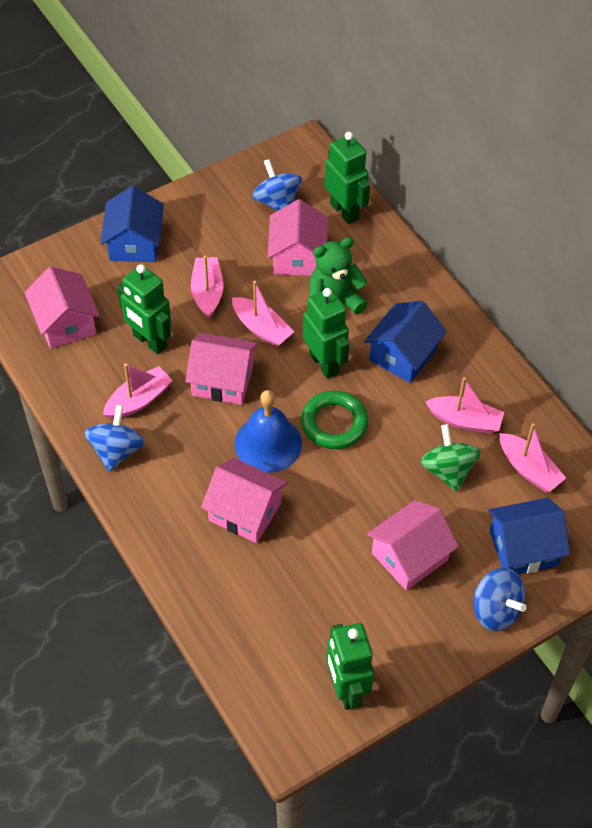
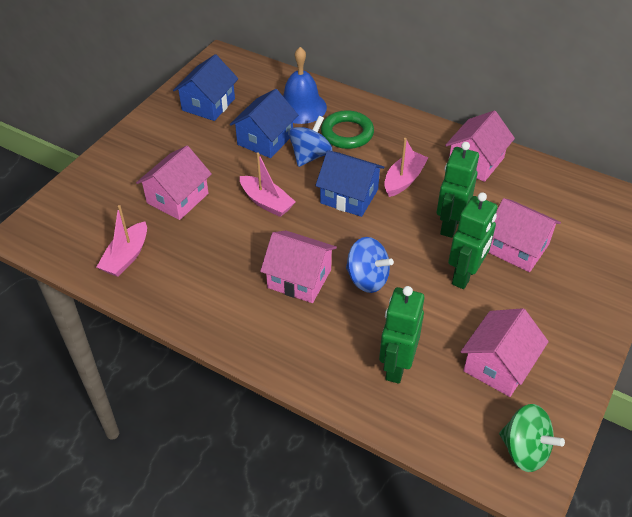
blue spinning top: [85,405,145,472] [252,159,302,211] [474,568,526,631] = 3 -> [288,116,332,167] [346,237,394,293] = 2
green robot: [117,264,171,354] [303,288,349,379] [324,132,370,224] [326,623,374,710] = 4 -> [379,286,424,384] [437,142,479,238] [448,192,497,289] = 3
green teddy bear: [309,237,367,314] = 1 -> none = 0
pink boat: [103,363,173,419] [191,255,224,319] [232,281,294,347] [425,377,504,434] [499,423,566,492] = 5 -> [97,205,147,277] [240,152,295,217] [384,138,428,197] = 3

